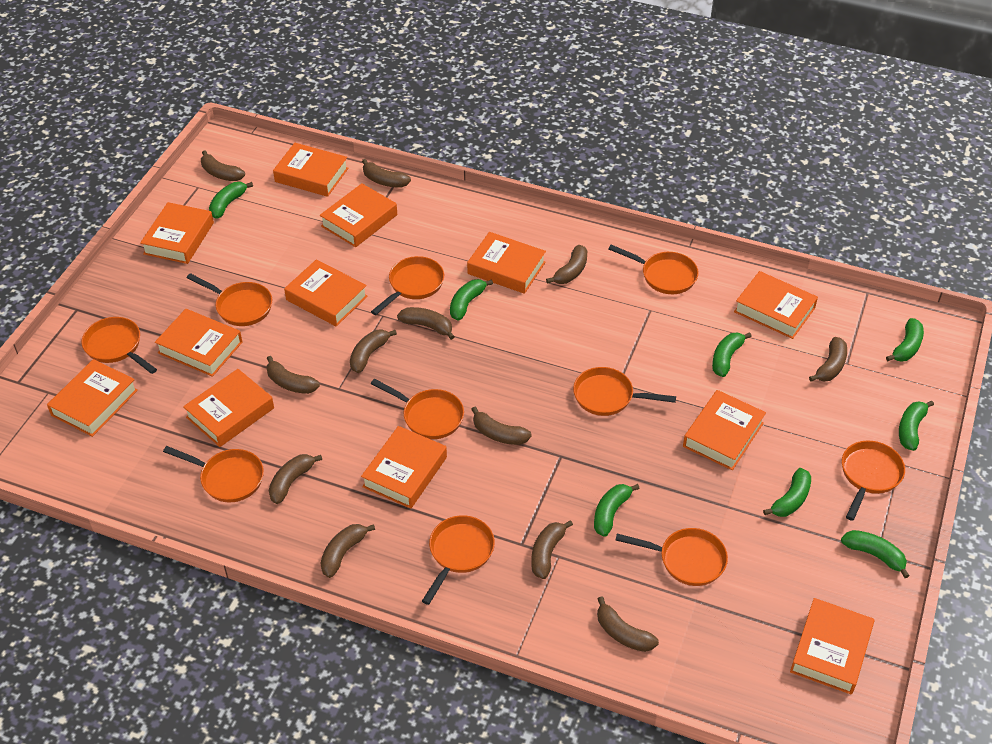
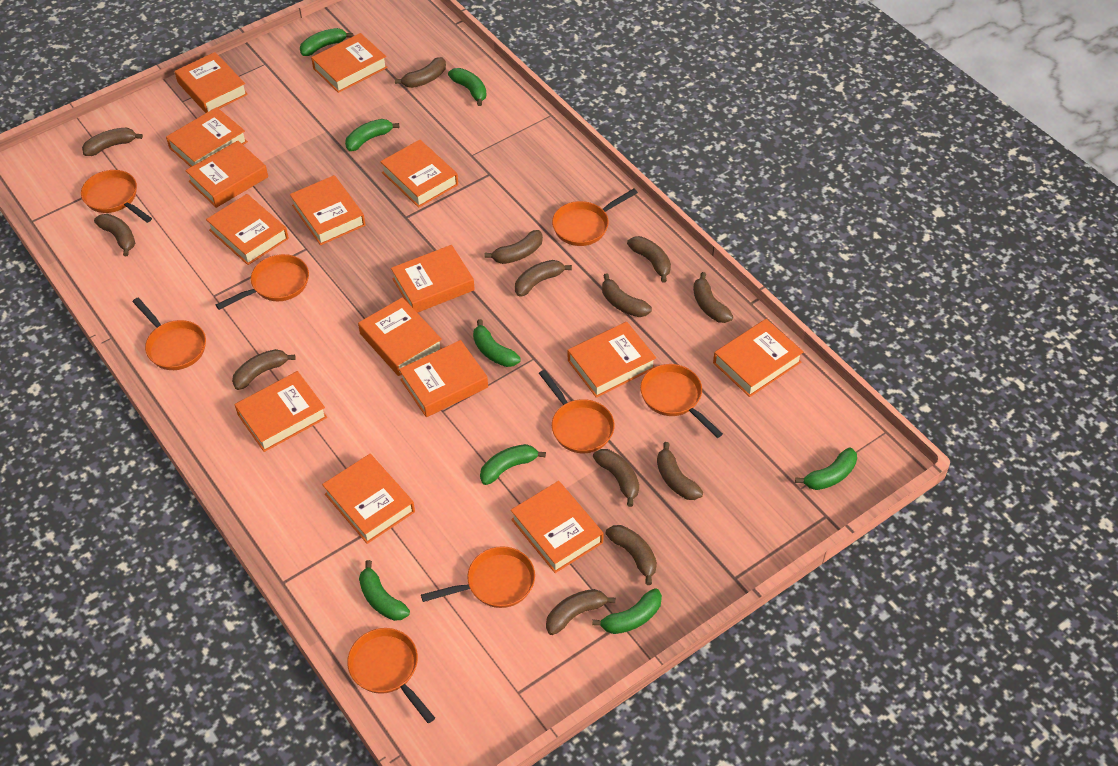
brown banana: [201,150,245,181] [266,356,320,394] [269,454,322,504] [320,524,375,578] [350,329,397,373] [362,159,411,188] [397,307,455,340] [471,407,532,445] [531,520,573,579] [546,245,587,284] [597,597,659,652] [809,337,847,382] = 12 -> [82,127,143,156] [94,214,135,256] [232,349,296,390] [395,57,446,88] [484,230,543,264] [515,260,572,297] [546,589,616,635] [593,449,639,507] [602,273,652,317] [605,525,657,585] [627,236,671,282] [657,442,703,500] [693,272,733,323] = 13
orange book: [47,359,138,437] [140,202,214,264] [155,309,242,377] [183,369,274,447] [273,143,348,197] [284,259,368,326] [320,183,397,247] [361,426,447,509] [467,232,546,294] [683,390,766,470] [734,271,818,339] [790,598,875,694] = 12 -> [166,107,248,167] [175,52,248,113] [185,140,268,208] [206,194,289,265] [234,371,327,452] [290,175,366,245] [311,33,388,93] [322,454,415,544] [358,297,442,376] [380,140,458,208] [391,245,475,313] [399,340,488,417] [511,481,603,573] [568,322,656,398] [713,319,803,397] = 15
orange pan: [82,317,157,374] [163,446,264,503] [187,273,272,326] [371,256,444,315] [371,378,464,439] [422,515,495,605] [573,367,676,416] [608,245,699,294] [616,528,728,586] [842,441,905,521] = 10 -> [81,170,152,223] [132,298,206,370] [216,254,309,310] [347,628,435,723] [421,546,535,608] [539,370,615,453] [552,189,638,246] [640,364,723,438] = 8

